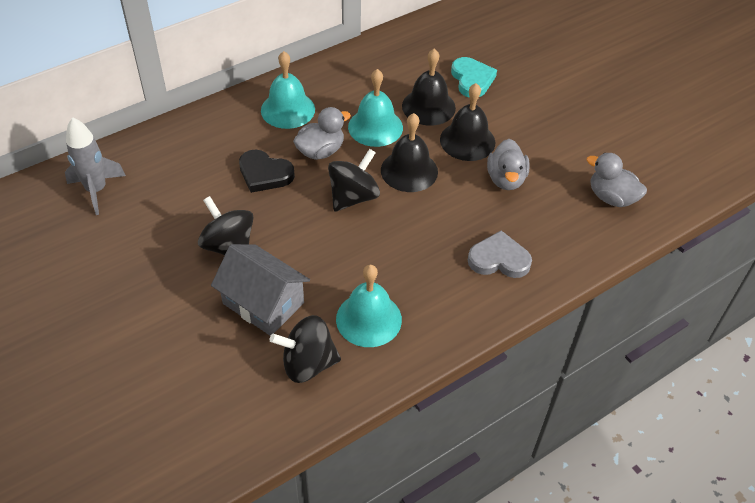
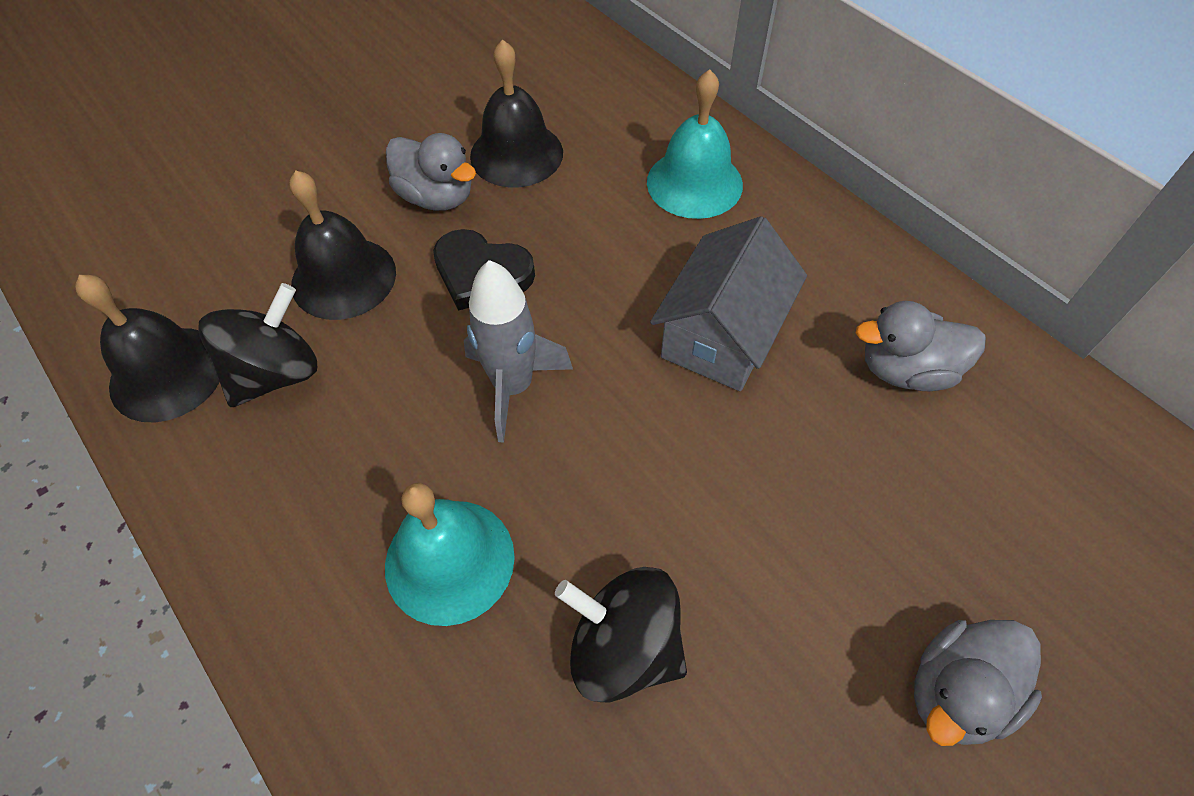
black spinning top: [198,196,253,255] [270,315,341,383] [328,149,380,212] = 3 -> [199,283,317,407] [555,567,687,703] = 2
grey heart: [468,231,532,278] = 1 -> none = 0
turquoise bell: [261,51,315,129] [336,265,402,347] [348,69,403,147] = 3 -> [385,483,515,626] [647,69,743,219] = 2
turquoise heart: [451,57,497,98] = 1 -> none = 0

